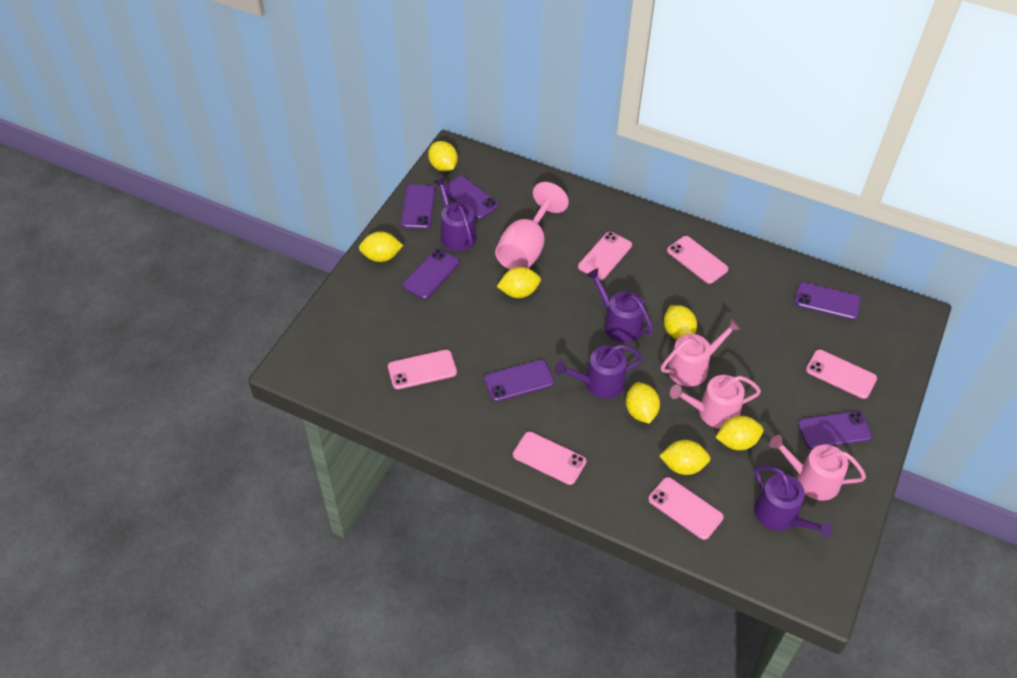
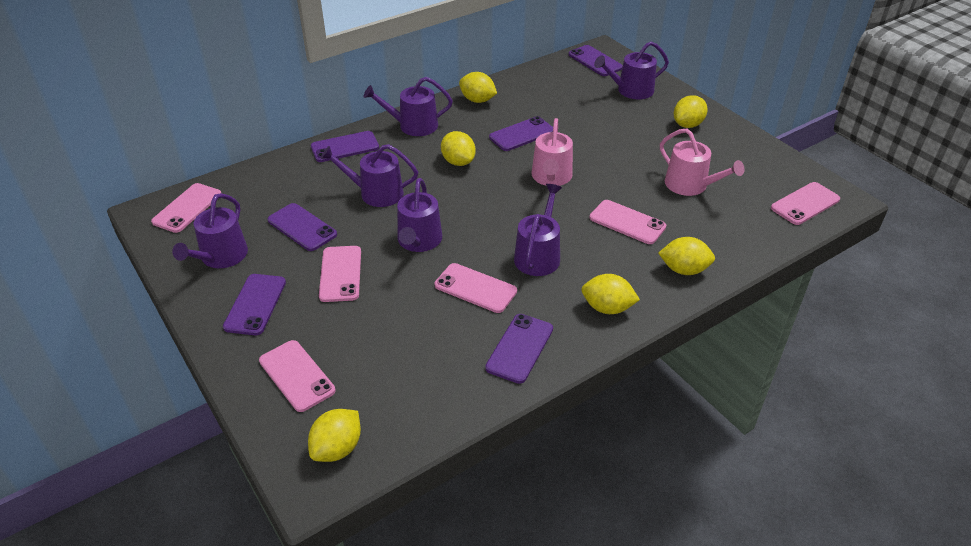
pink goblet: [495,182,569,270] = 1 -> none = 0
pink watering can: [661,319,741,387] [670,375,761,429] [769,435,866,500] = 3 -> [532,118,573,186] [660,129,745,196] = 2
purple watering can: [433,177,477,251] [555,345,642,399] [586,268,653,343] [754,465,833,538] = 4 -> [172,193,248,268] [320,144,418,207] [364,77,453,136] [397,178,442,252] [514,184,562,276] [594,41,669,99] = 6
yellow lemon: [359,231,403,262] [428,141,458,172] [497,267,541,298] [626,382,660,424] [660,440,710,475] [664,305,697,340] [715,416,764,450] = 7 -> [308,409,361,462] [441,131,476,166] [459,72,497,103] [581,274,640,314] [658,237,715,275] [674,95,708,128] = 6

